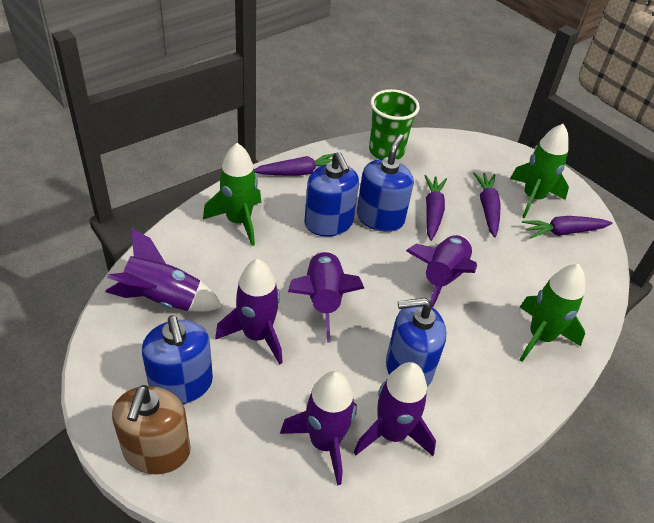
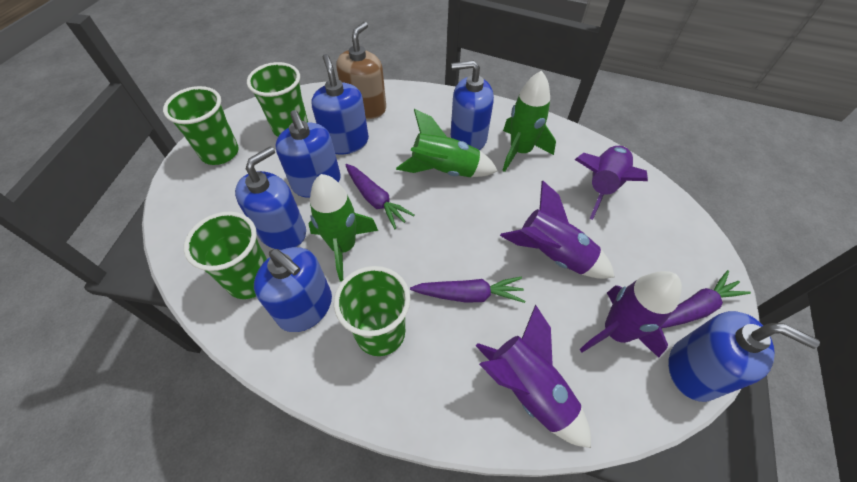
blue soap dispenser: [142,315,213,404] [304,152,359,237] [357,134,414,232] [386,298,446,387] = 4 -> [235,146,306,250] [254,247,332,332] [275,110,341,198] [311,54,369,154] [451,60,494,150] [668,311,820,402] = 6
green cup: [369,89,420,160] = 1 -> [163,86,239,165] [184,212,267,299] [247,62,308,137] [334,266,411,356] = 4
purple carrot: [254,153,334,176] [424,175,447,241] [473,172,501,237] [522,216,613,239] = 4 -> [346,164,414,229] [410,276,525,303] [661,270,751,328] = 3
purple rocket: [105,228,223,312] [215,259,283,365] [280,371,357,485] [288,250,365,343] [353,362,436,456] [406,235,477,307] = 6 -> [476,305,591,448] [500,181,614,279] [575,146,648,220] [579,271,682,358] = 4

